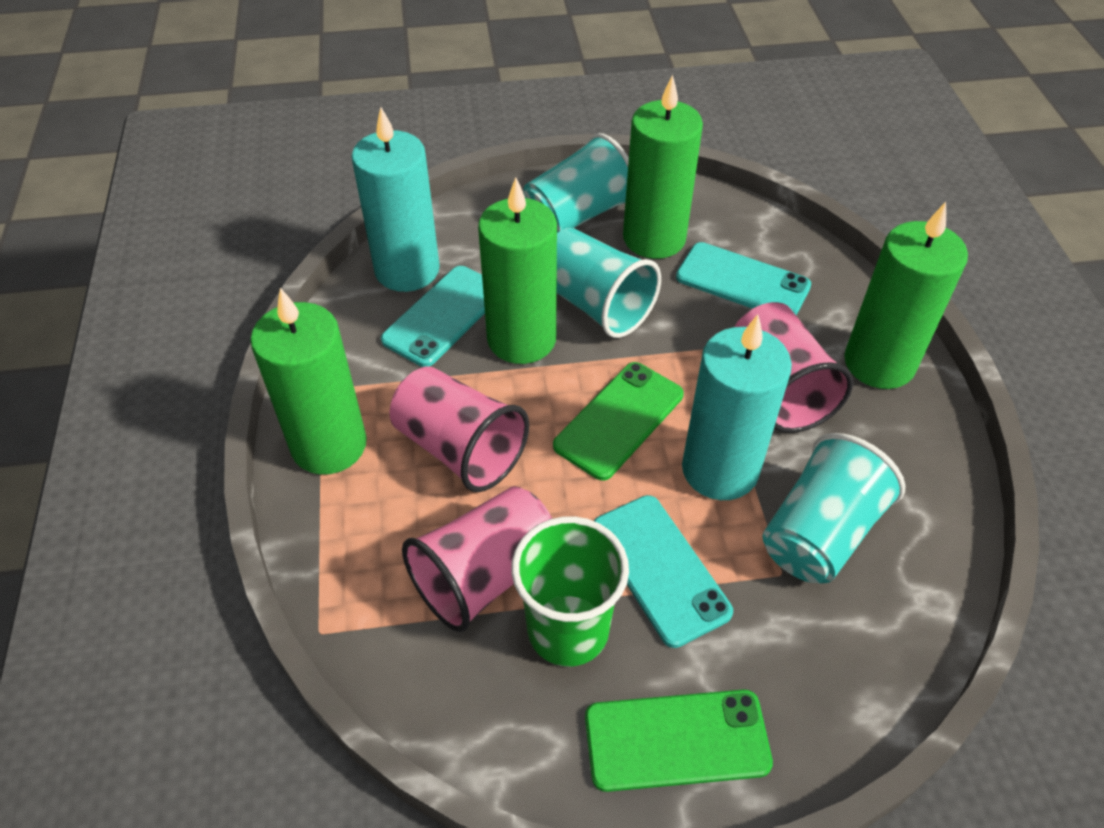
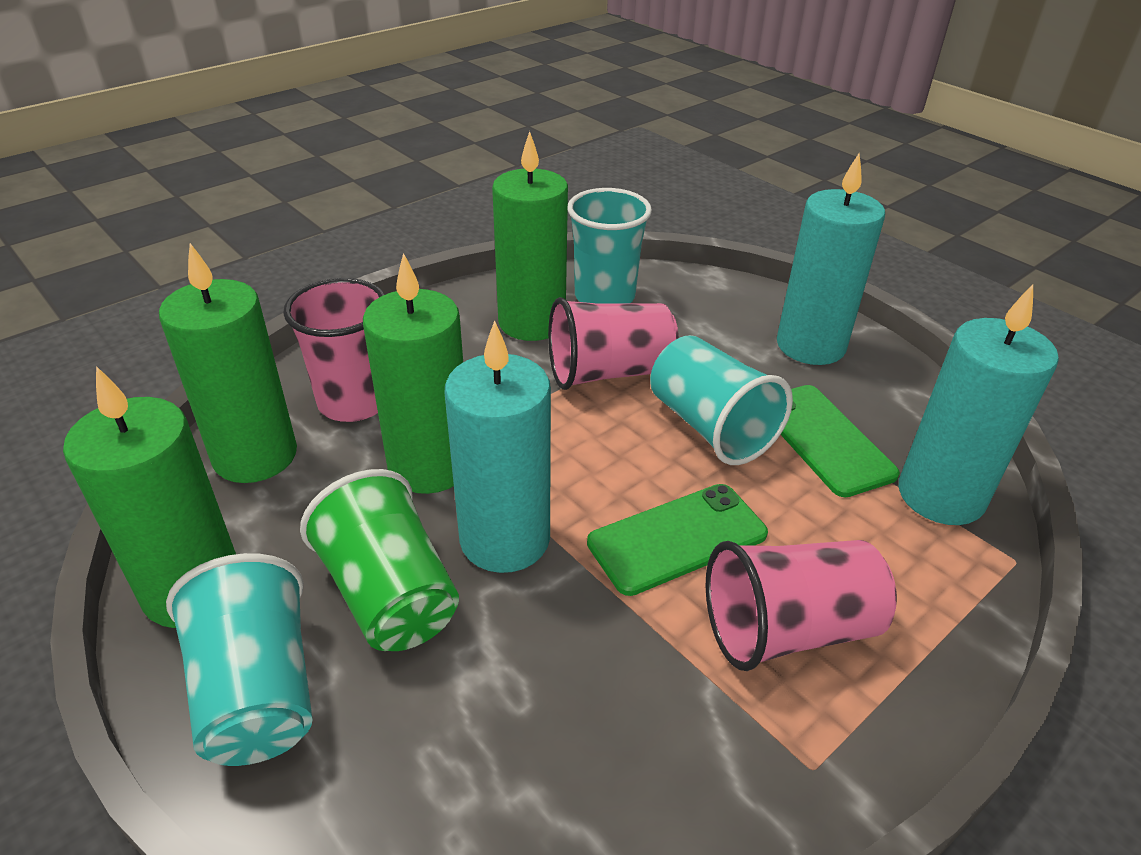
turquoise candle: [352,107,440,292] [682,314,792,500] = 2 -> [444,321,551,573] [777,153,885,365] [899,285,1059,525] = 3
turquoise phone: [381,266,485,367] [594,495,733,648] [676,242,811,316] = 3 -> none = 0

